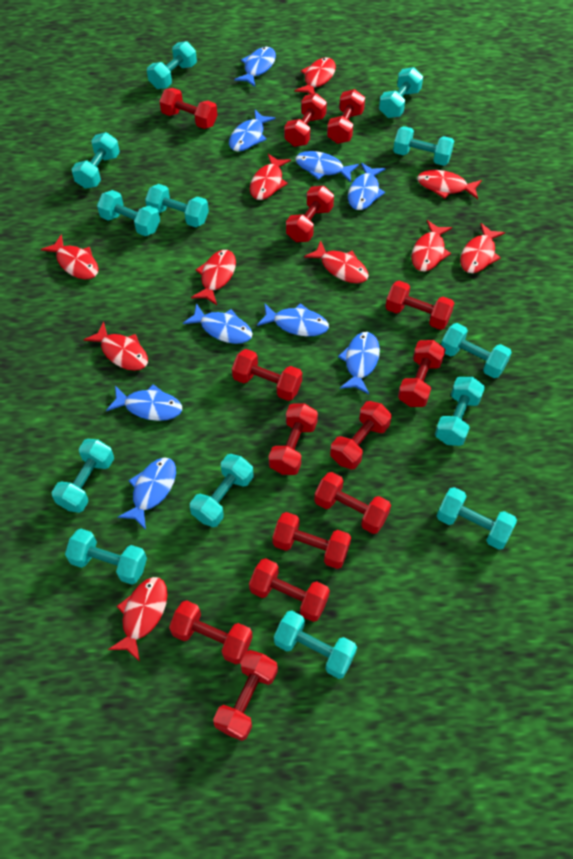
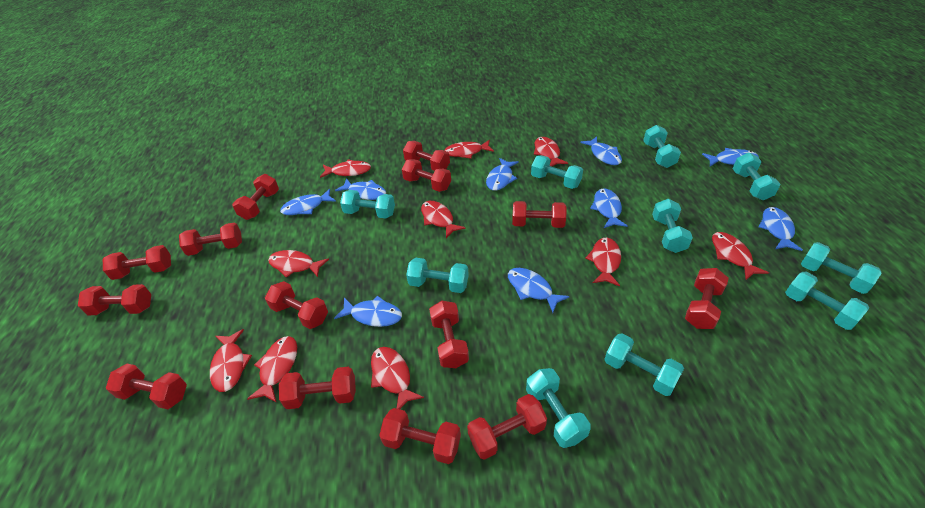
turquoise dumbbell: [52,439,114,513] [65,529,147,585] [72,132,120,189] [97,190,160,236] [145,184,209,227] [147,41,197,89] [190,454,253,527] [274,611,357,679] [379,67,423,118] [393,126,454,166] [435,377,485,446] [437,487,517,550] [441,323,512,378] = 13 -> [340,190,395,219] [406,258,469,293] [526,368,591,448] [531,155,583,189] [604,334,684,396] [643,125,681,168] [652,199,693,253] [733,153,780,200] [785,272,869,330] [801,242,882,294] = 10

